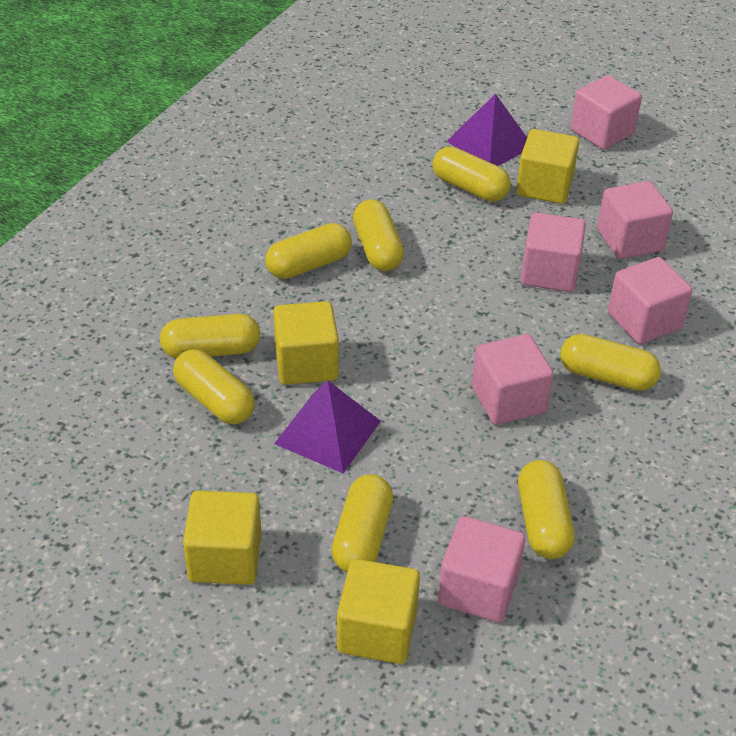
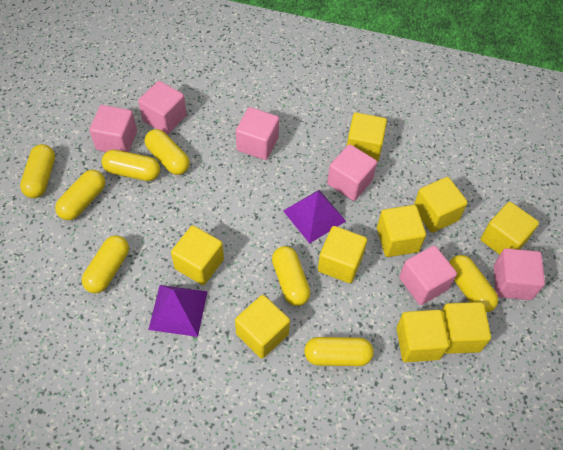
yellow cube: [183,491,262,585] [273,301,339,385] [337,559,420,664] [516,129,579,204] = 4 -> [171,225,224,285] [235,295,290,359] [318,226,367,283] [346,112,387,162] [377,205,426,257] [396,310,449,362] [414,177,468,233] [442,302,491,354] [481,202,539,255] = 9

